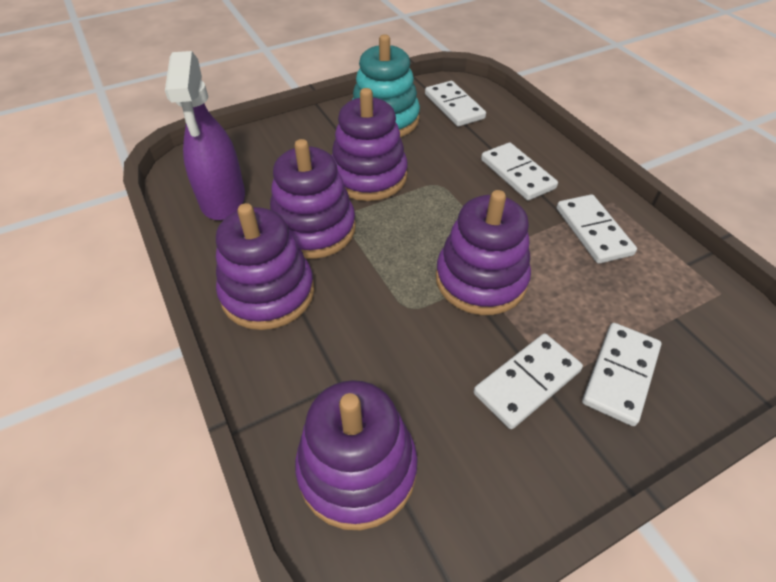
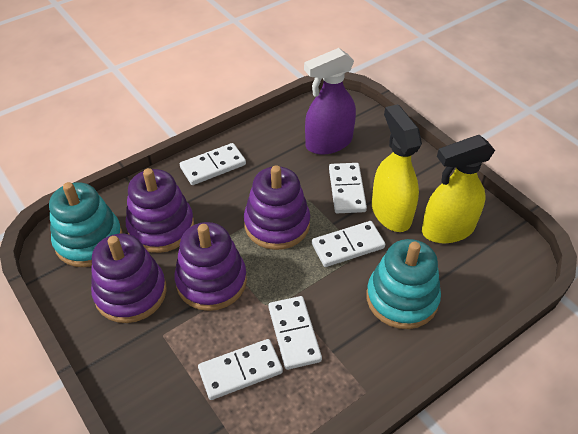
purple stacking toy: [216,203,314,330] [270,139,356,259] [295,380,418,530] [331,88,408,201] [436,190,531,315] = 5 -> [91,234,167,323] [126,168,194,253] [174,222,247,311] [244,165,310,250] = 4
turquoise stacking toy: [352,34,420,137] = 1 -> [49,182,122,267] [366,239,441,329] = 2
yellow spray bottle: none = 0 -> [372,104,422,232] [422,135,495,243] = 2

